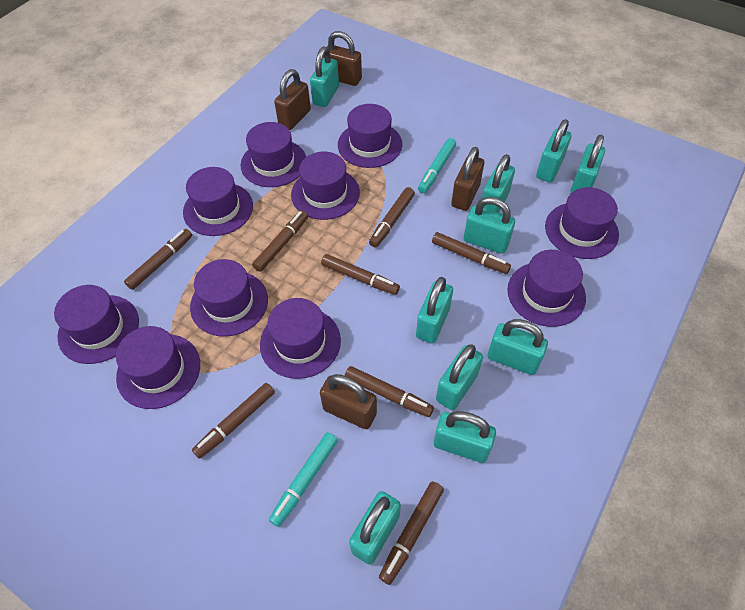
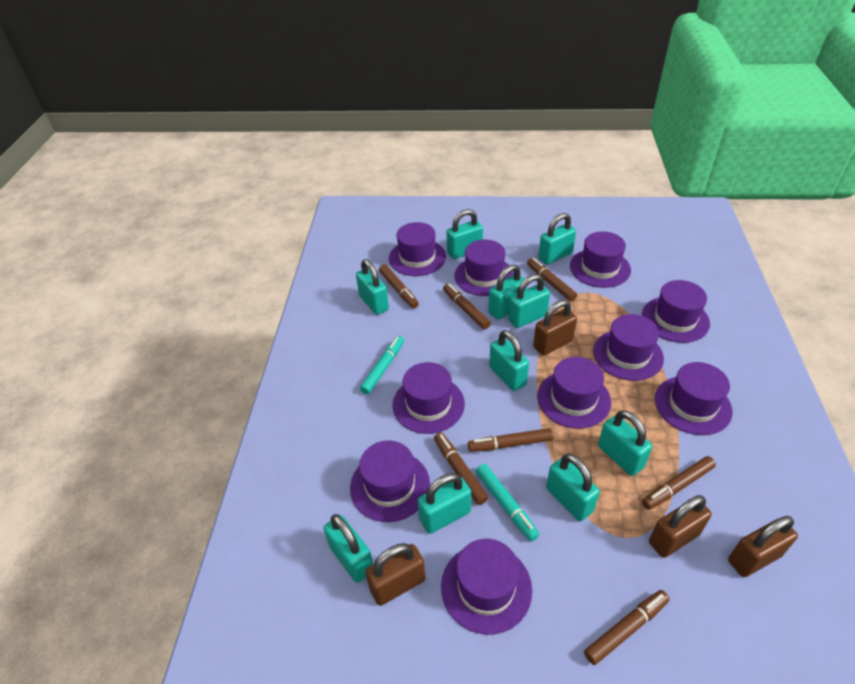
brown marker: [124,229,192,290] [192,383,275,459] [252,210,308,272] [321,254,400,295] [345,366,434,417] [369,187,415,247] [379,482,444,585] [432,232,511,274] = 8 -> [379,264,419,308] [434,432,488,505] [443,284,491,329] [468,428,553,452] [527,258,577,301] [584,590,670,665] [642,456,716,510] = 7

